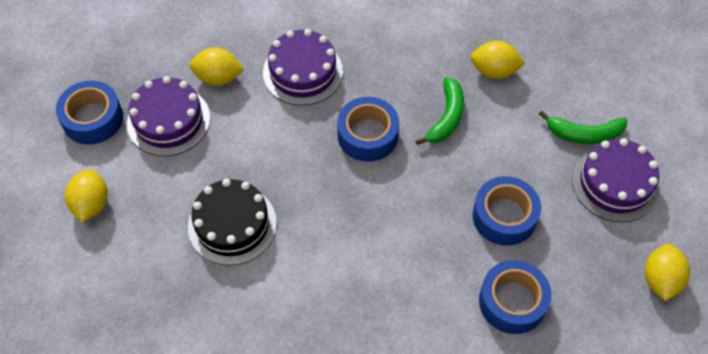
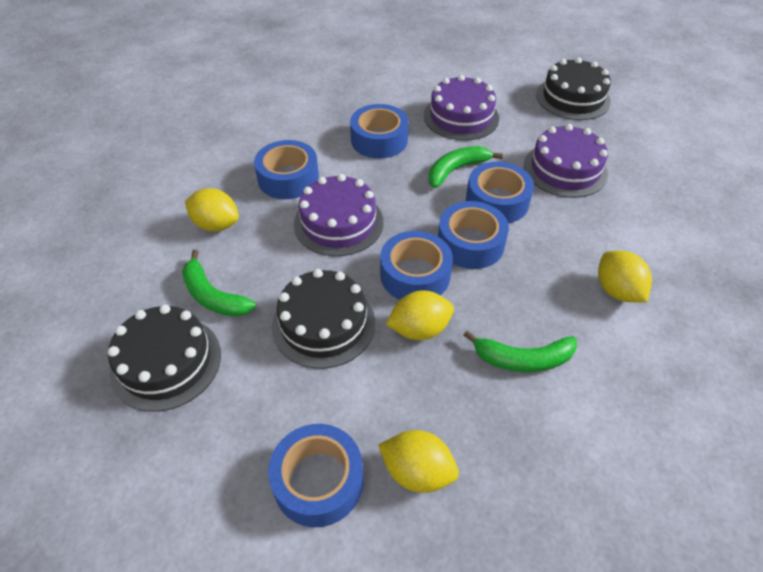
black cake: [188,179,277,266] = 1 -> [108,304,221,412] [272,269,375,369] [536,57,611,120] = 3
blue tape: [56,81,123,145] [337,97,399,162] [473,176,541,246] [479,260,551,334] = 4 -> [254,140,319,199] [268,424,363,527] [350,104,409,158] [380,231,453,300] [438,201,509,269] [466,162,534,223] = 6
green banana: [416,77,464,145] [539,111,627,144] = 2 -> [182,250,256,317] [429,146,503,188] [464,330,577,372] = 3

